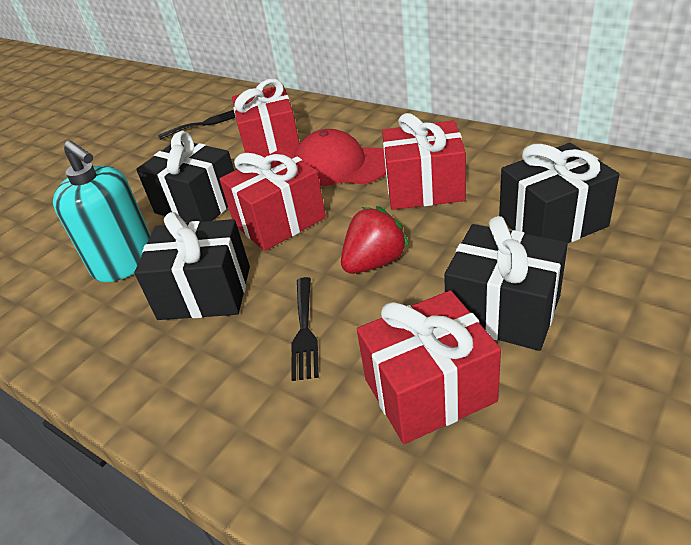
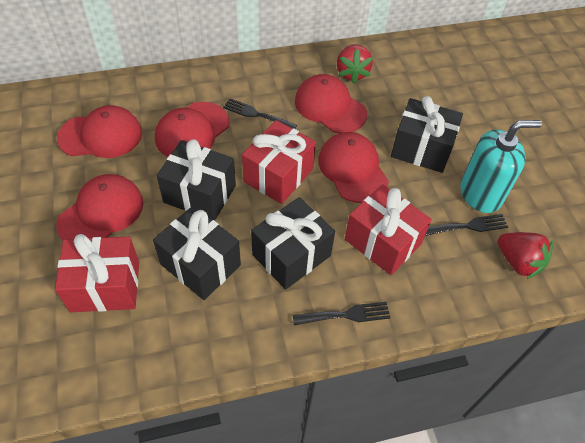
black fork: [158,110,236,140] [291,277,319,381] = 2 -> [223,98,297,129] [293,302,390,325] [425,214,508,236] = 3
red cap: [294,129,386,186] = 1 -> [56,174,143,241] [57,105,142,158] [155,102,229,157] [295,74,367,133] [318,132,389,203] = 5
red gift: [219,148,326,251] [232,79,300,157] [357,290,501,444] [382,113,466,210] = 4 -> [55,234,139,312] [242,120,316,204] [345,184,432,275] = 3
red strawberry: [341,206,410,274] = 1 -> [337,45,373,84] [497,232,554,279] = 2

